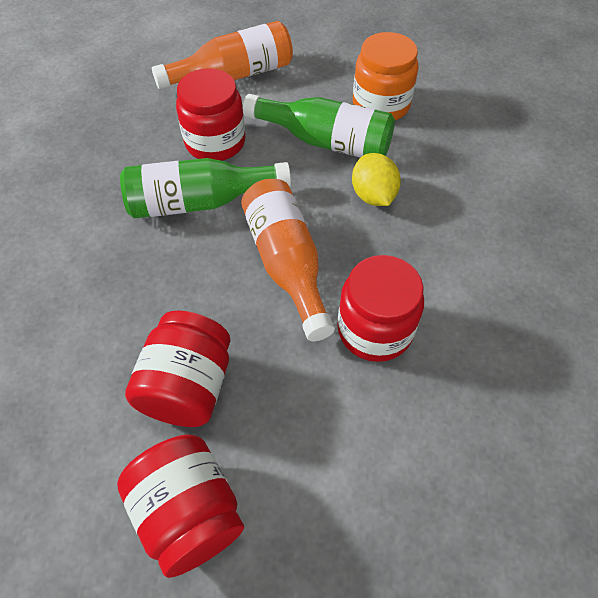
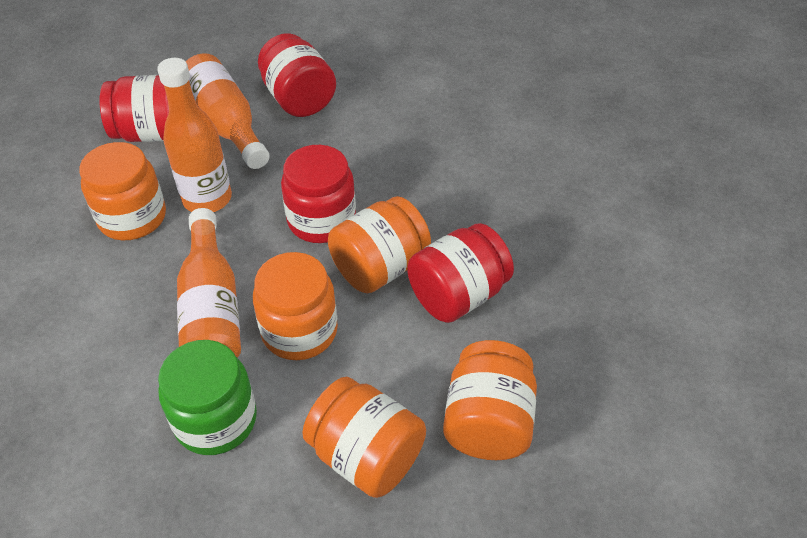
green bottle: [120,158,291,218] [243,94,395,158] = 2 -> none = 0
green jar: none = 0 -> [158,340,257,455] = 1
orange bottle: [152,21,293,89] [241,179,335,341] = 2 -> [157,58,232,212] [177,208,241,358] [185,53,270,169] = 3
orange jar: [353,32,419,120] = 1 -> [79,142,166,240] [253,252,338,360] [302,377,426,498] [328,196,431,294] [443,340,537,460] = 5
yellow lemon: [352,153,401,206] = 1 -> none = 0

